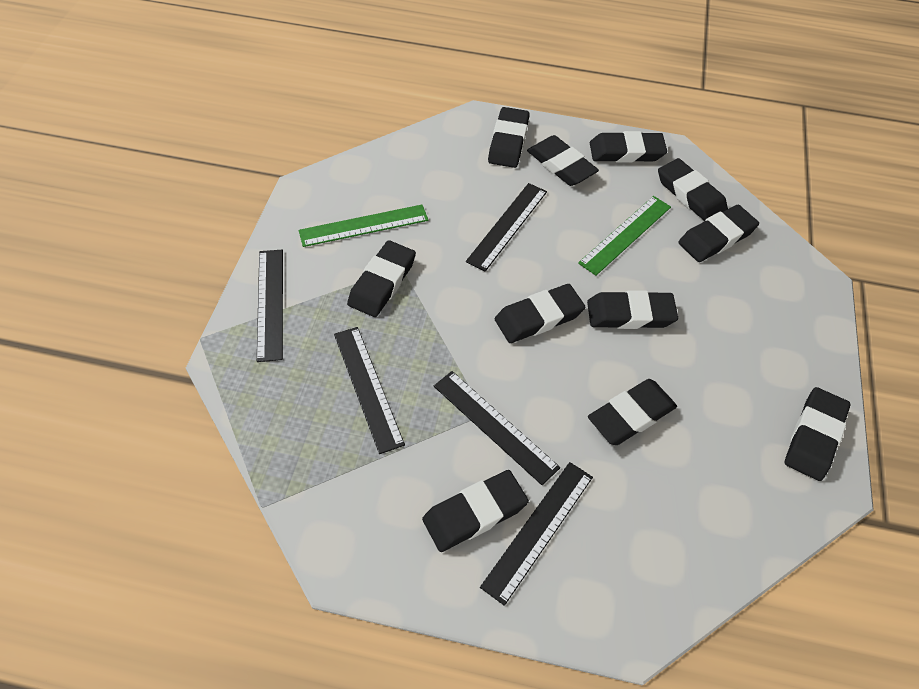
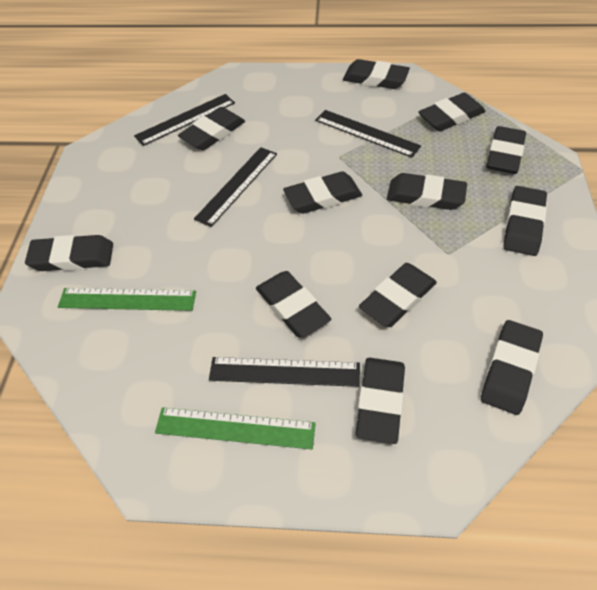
black eraser: [347,240,416,317] [422,470,529,552] [488,107,530,168] [495,284,585,343] [527,135,599,186] [587,290,678,329] [588,379,677,445] [590,131,667,162] [658,158,728,221] [678,205,759,262] [785,387,850,481] = 11 -> [25,235,113,271] [178,107,245,150] [256,271,331,338] [283,171,362,214] [343,59,410,89] [355,358,405,444] [359,263,437,327] [387,173,467,210] [418,93,486,131] [481,320,543,415] [486,126,526,174] [503,186,547,256] = 12
black ruler: [257,250,283,362] [334,327,405,454] [434,371,560,485] [466,183,547,272] [480,462,593,606] = 5 -> [134,94,235,146] [194,147,277,227] [209,357,360,387] [315,110,421,158] = 4

